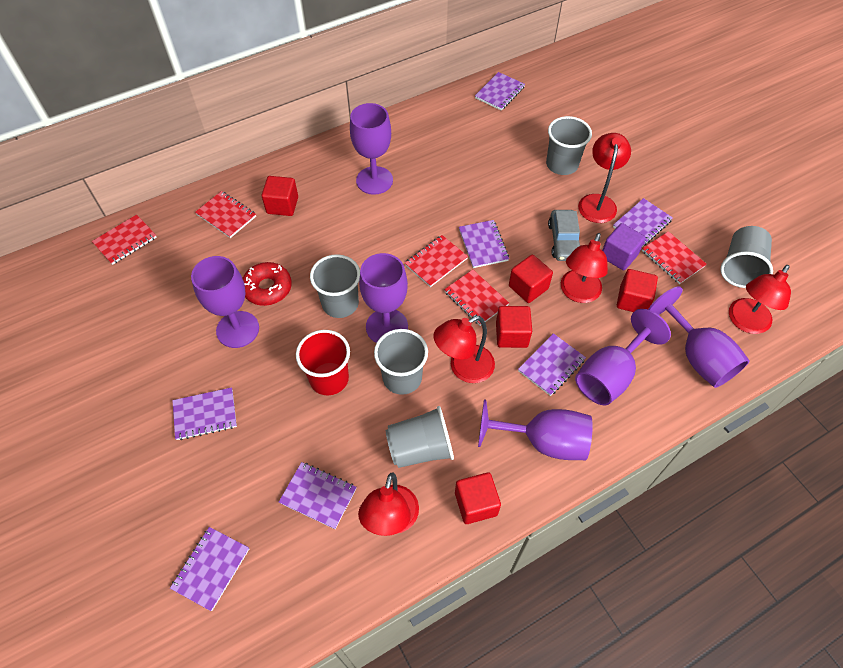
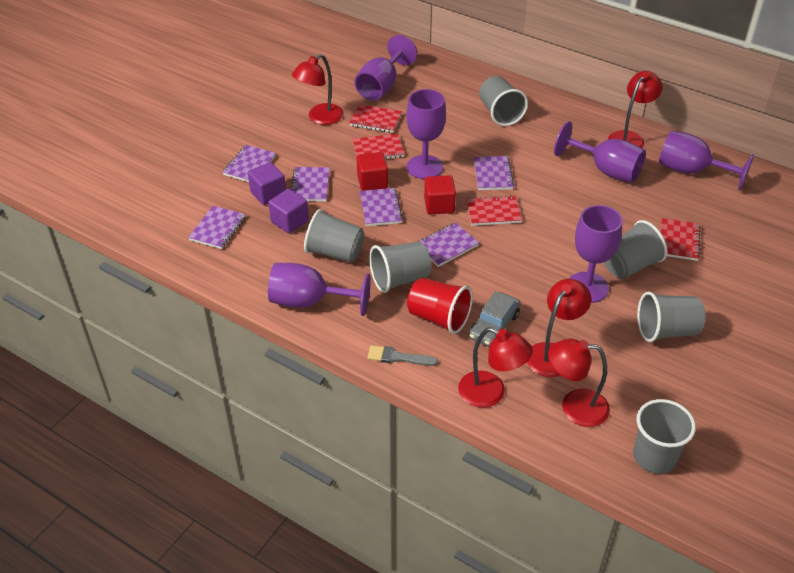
grey brush: none = 0 -> [367,345,438,366] = 1
grey cup: [310,254,360,318] [374,329,428,395] [386,406,454,468] [546,116,592,175] [720,226,773,288] = 5 -> [304,209,364,263] [369,241,432,293] [479,76,528,126] [604,220,667,279] [633,399,696,474] [637,292,706,342] = 6
purple cube: [602,223,646,271] = 1 -> [248,162,286,205] [268,189,309,234] = 2
purple notebook: [170,527,249,611] [172,387,237,440] [279,462,357,529] [459,220,509,268] [475,72,525,111] [518,333,586,396] [613,198,673,247] = 7 -> [188,206,245,249] [223,145,276,182] [291,167,330,201] [360,188,403,226] [418,222,479,267] [474,156,514,190] = 6
red cube: [262,176,298,216] [455,472,501,524] [496,306,532,348] [509,255,553,303] [617,269,658,312] = 5 -> [357,152,388,191] [424,175,456,214] = 2
red donut: [242,262,292,306] = 1 -> none = 0
red notebook: [92,214,157,265] [195,191,256,238] [405,235,468,287] [444,270,509,326] [642,231,707,284] = 5 -> [350,104,402,133] [352,133,404,159] [466,195,522,226] [661,218,701,261] = 4

